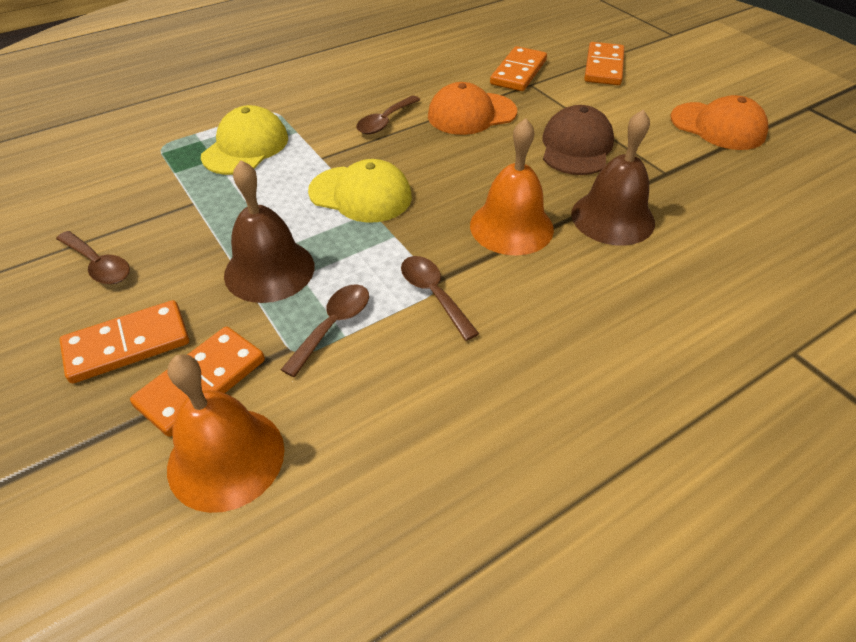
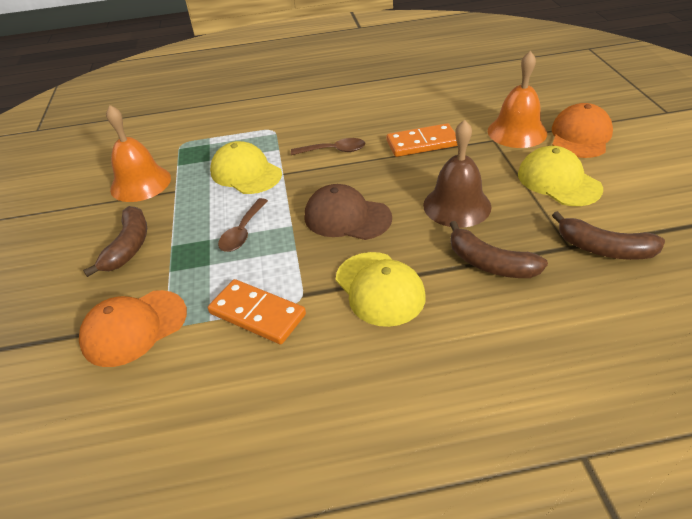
brown banana: none = 0 -> [83,206,147,277] [450,221,548,278] [552,211,665,260] = 3
brown bell: [224,160,314,303] [571,109,655,245] = 2 -> [423,120,492,228] = 1
brown spoon: [56,231,130,284] [281,284,369,377] [356,96,420,134] [401,256,479,341] = 4 -> [218,198,268,252] [291,138,365,155] = 2
orange domino: [59,300,189,384] [130,327,265,437] [490,46,547,91] [584,42,624,85] = 4 -> [208,279,306,344] [386,123,458,157] = 2
yellow cap: [201,105,288,175] [308,159,412,223] = 2 -> [210,141,282,194] [336,252,426,327] [518,146,603,206] = 3

